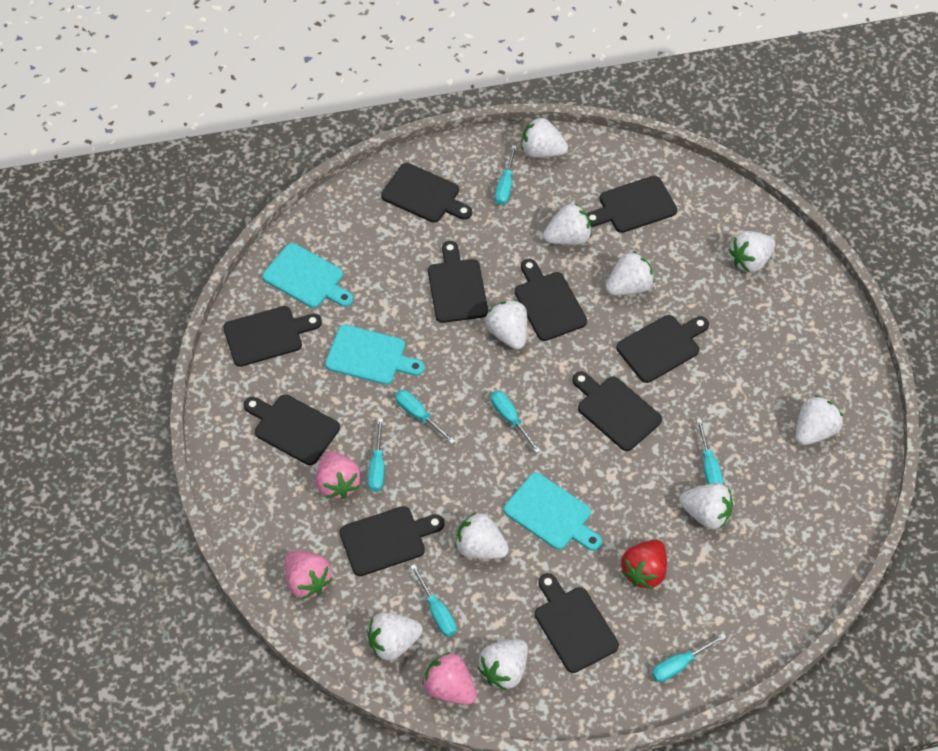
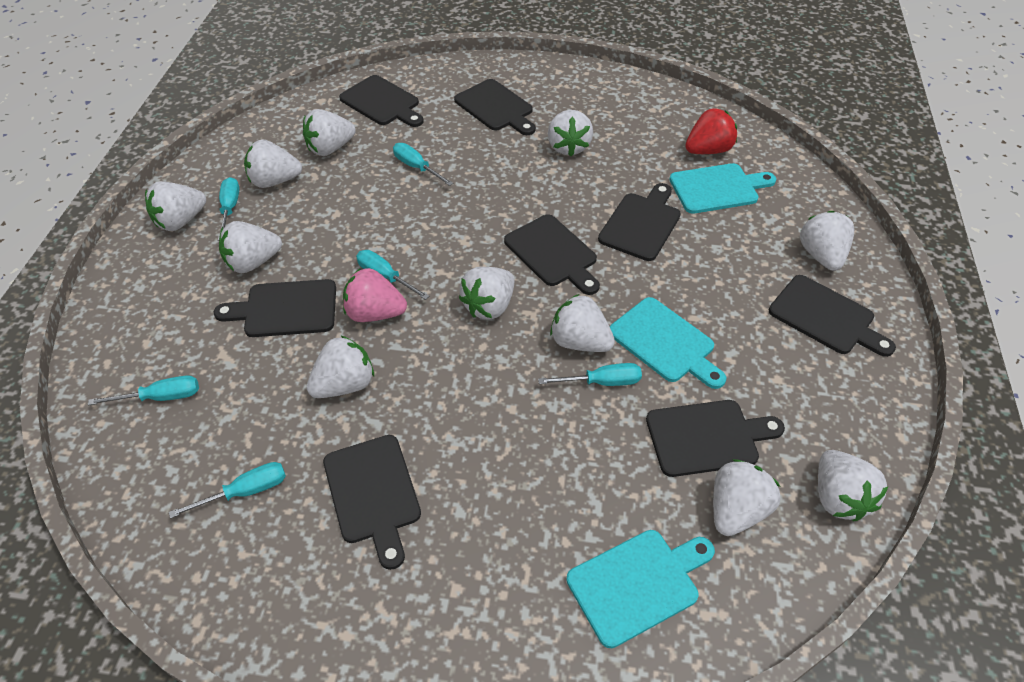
black cutting board: [223,306,322,367] [244,394,340,465] [339,506,444,576] [381,163,472,223] [428,241,488,323] [515,259,587,341] [535,573,619,673] [572,371,662,451] [586,176,677,233] [616,315,709,383] = 10 -> [214,279,336,337] [323,435,421,570] [339,75,424,127] [454,79,536,135] [504,214,600,295] [598,183,681,261] [646,400,785,477] [769,275,896,357] = 8
pink strawberry: [285,550,332,599] [316,451,361,499] [422,652,477,705] = 3 -> [343,268,407,322] = 1
turquoise screwdriver: [368,419,384,492] [395,390,455,444] [410,564,456,637] [491,391,541,453] [495,145,517,205] [652,633,726,682] [697,419,723,484] = 7 -> [88,375,199,405] [169,462,286,518] [218,177,240,241] [356,250,429,300] [393,143,453,186] [538,363,642,386] = 6
white strawberry: [367,612,423,660] [455,512,509,559] [478,639,528,690] [485,300,527,350] [522,118,568,158] [543,203,592,245] [606,251,654,295] [679,483,733,529] [729,231,775,272] [796,395,843,445] = 10 -> [145,181,206,231] [219,221,282,273] [244,139,302,188] [303,109,356,156] [307,335,374,398] [459,267,514,320] [548,110,593,156] [550,294,615,352] [713,459,780,536] [800,211,854,271] [818,450,889,521] = 11

